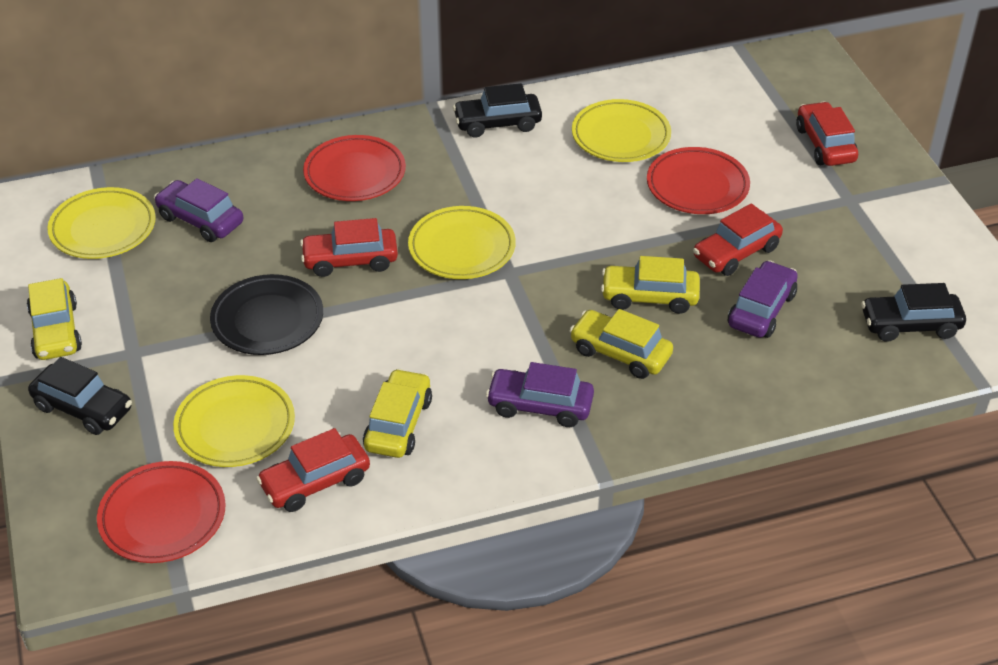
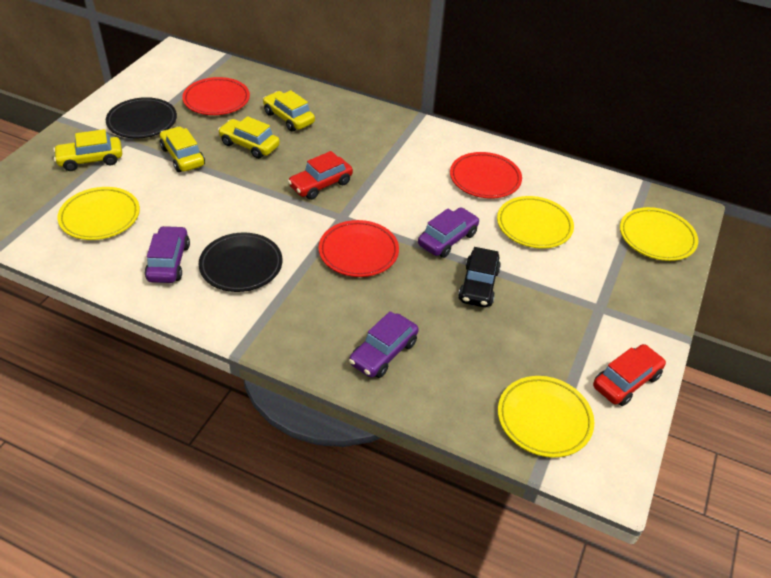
black car: [28,357,132,435] [453,83,542,138] [861,283,966,342] = 3 -> [458,247,501,308] = 1
black plate: [210,274,323,355] = 1 -> [106,97,177,138] [199,232,282,292] = 2
red car: [256,428,370,512] [300,218,398,277] [693,203,783,276] [796,102,858,166] = 4 -> [288,151,353,200] [593,344,666,406] = 2

